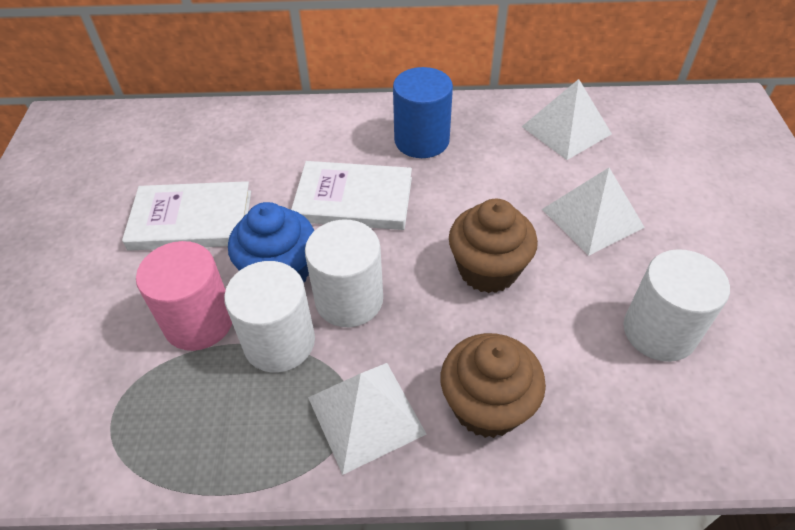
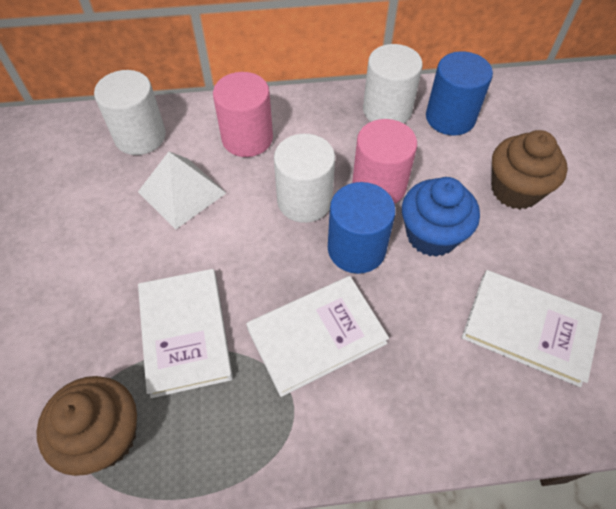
blue cylinder: [393,67,453,158] = 1 -> [328,182,396,274] [426,51,493,135] = 2
pink cylinder: [136,241,232,351] = 1 -> [213,72,273,157] [352,119,417,204] = 2
white book: [122,181,251,251] [291,161,412,230] = 2 -> [138,269,233,398] [246,276,389,397] [462,270,602,387] = 3
white pyramid: [308,363,427,475] [522,79,612,160] [542,168,645,256] = 3 -> [138,152,226,229] = 1

